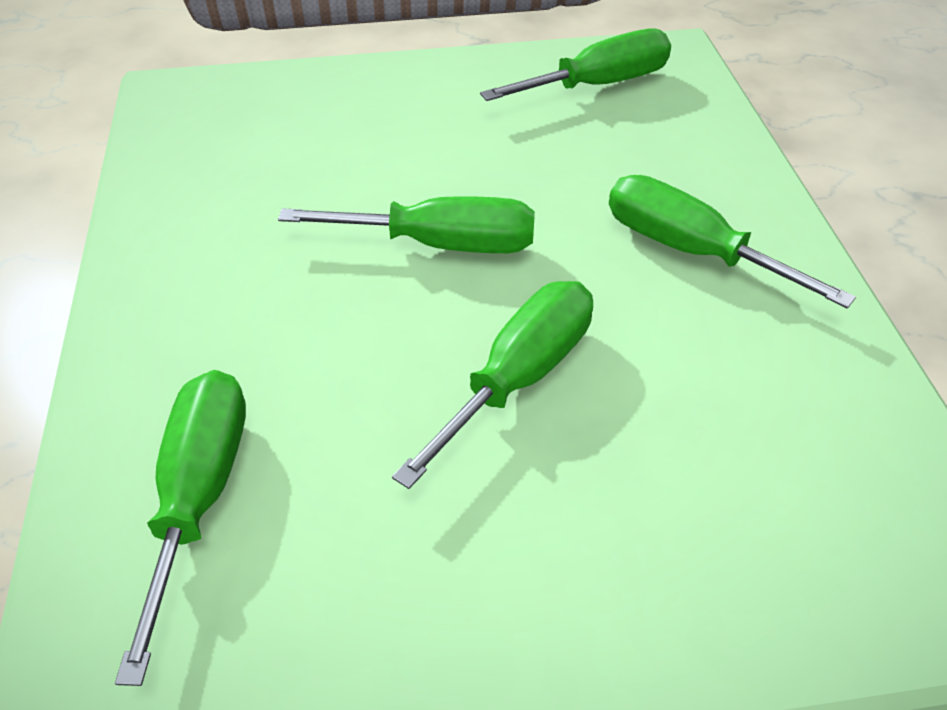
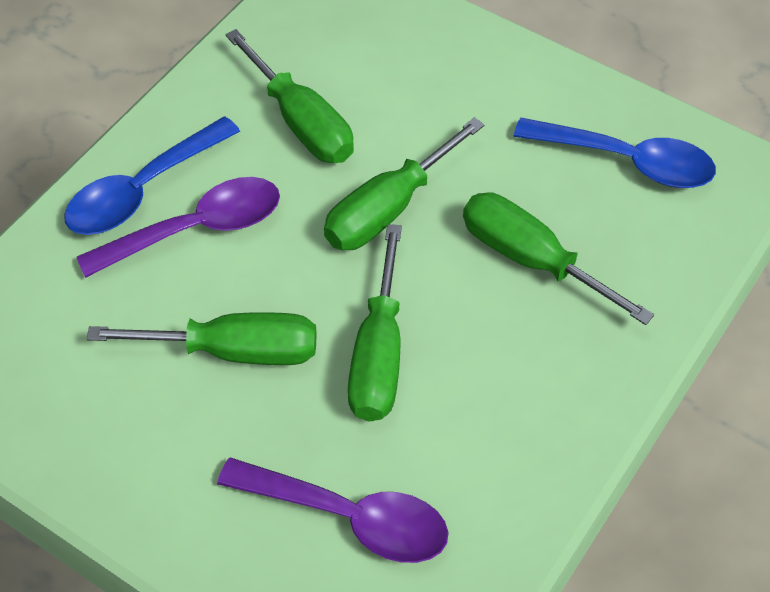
blue spoon: none = 0 -> [64,116,240,235] [513,117,716,188] = 2
purple spoon: none = 0 -> [77,177,280,278] [217,457,449,563] = 2

